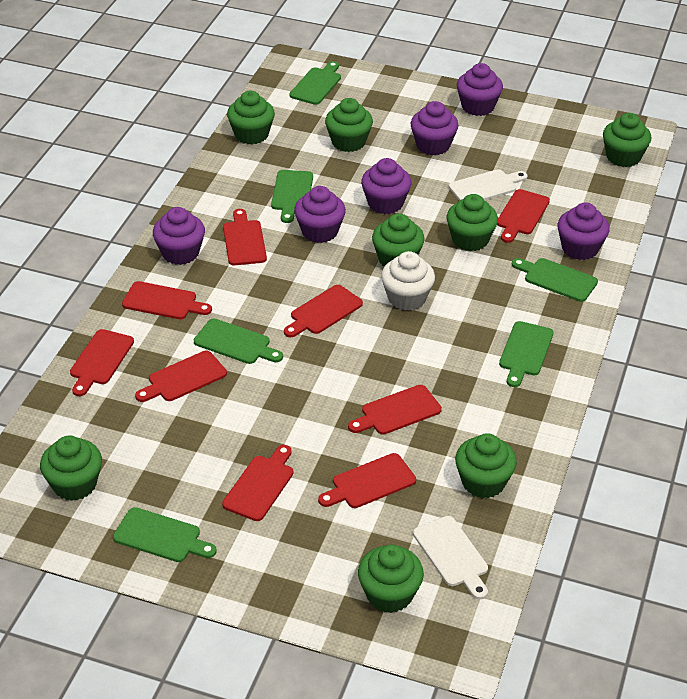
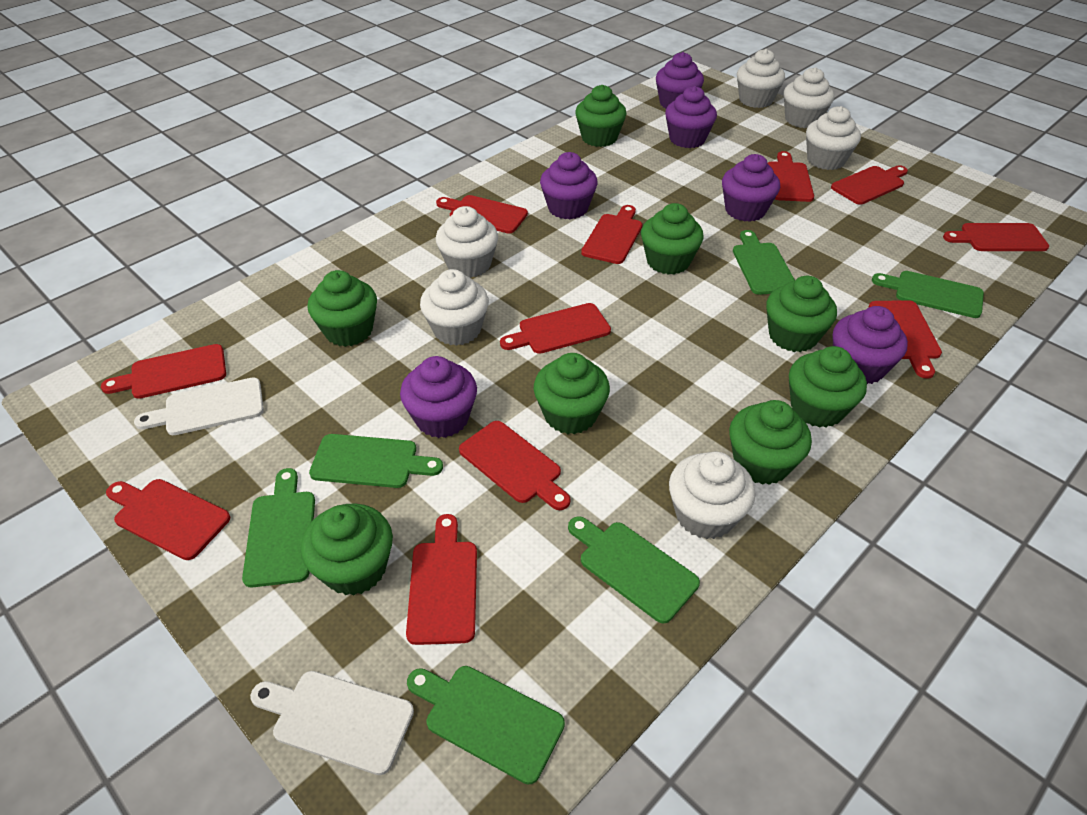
red cutting board: [70,329,134,396] [122,281,212,319] [135,351,227,402] [222,445,293,521] [223,209,267,265] [284,285,363,337] [318,453,416,508] [348,385,442,435] [497,189,550,243] = 9 -> [101,344,226,399] [106,479,230,560] [406,514,477,645] [436,195,528,233] [459,421,570,510] [500,303,611,354] [581,205,642,264] [767,151,814,202] [831,165,908,205] [868,300,942,379] [943,223,1049,251] = 11
white cupcake: [381,251,435,311] = 1 -> [420,269,489,346] [436,206,498,278] [669,452,756,539] [737,49,785,108] [784,67,834,128] [806,106,861,170] = 6

